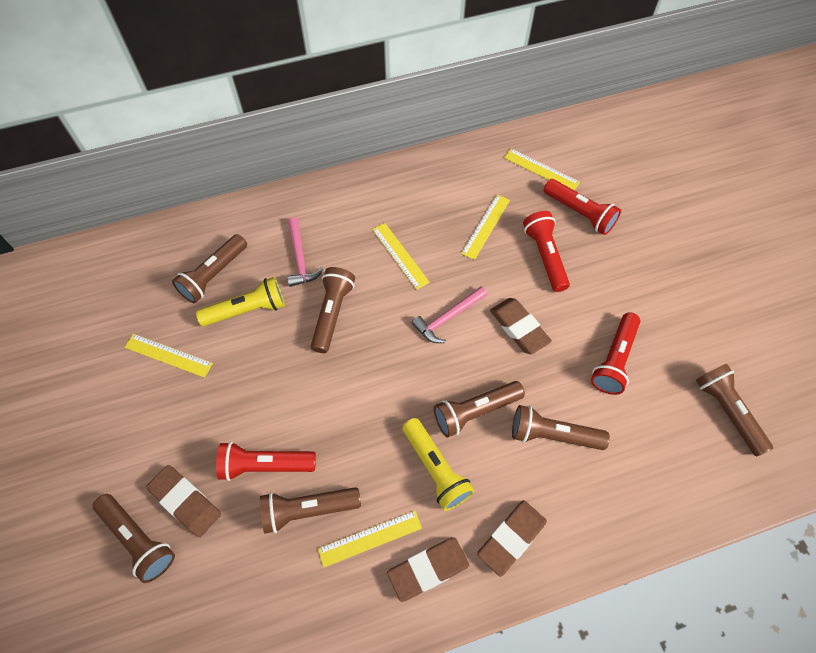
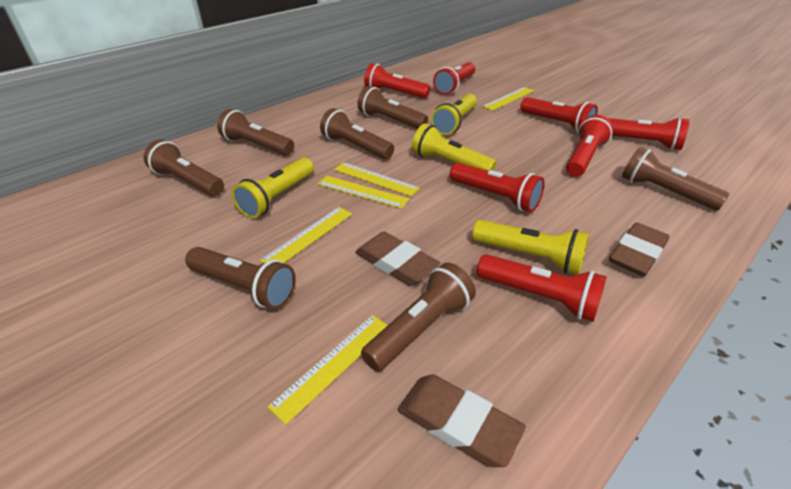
brown eraser: [146,465,221,537] [387,537,469,602] [477,500,547,577] [490,298,552,354] = 4 -> [355,232,440,286] [398,375,526,467] [609,222,669,277] = 3
pink hammer: [287,217,323,287] [412,286,487,343] = 2 -> none = 0
red flashlight: [216,442,316,481] [523,211,570,292] [544,179,621,235] [591,312,640,395] = 4 -> [364,63,430,99] [433,62,475,95] [450,163,545,212] [477,254,607,322] [520,97,598,133] [566,115,613,177] [608,117,690,150] = 7
yellow flashlight: [196,277,285,327] [402,418,474,511] = 2 -> [232,157,314,218] [412,123,497,171] [431,94,477,135] [472,220,589,274] = 4

